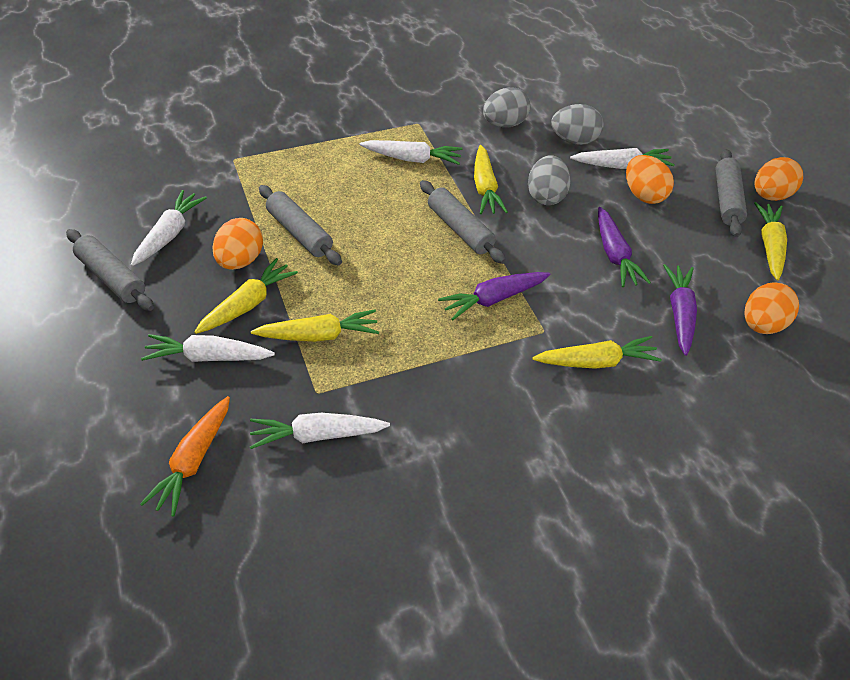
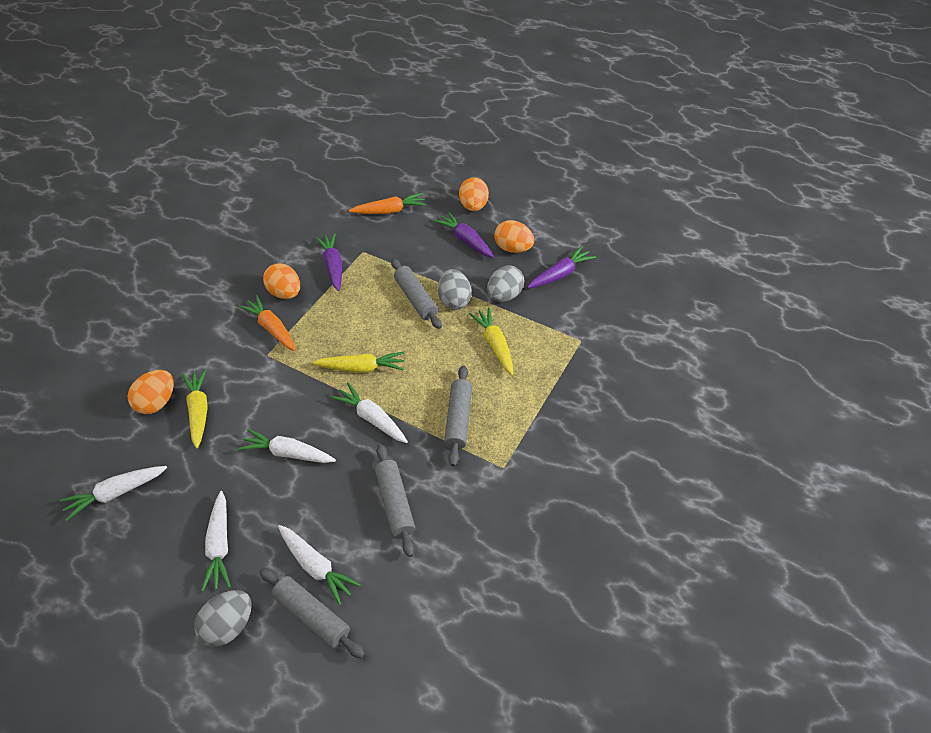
orange carrot: [140,396,230,517] = 1 -> [238,295,296,351] [349,193,426,214] = 2
yellow carrot: [194,258,298,334] [251,309,379,342] [474,145,508,214] [532,336,662,369] [754,202,787,281] = 5 -> [182,369,208,448] [313,352,404,373] [469,307,513,375] = 3

